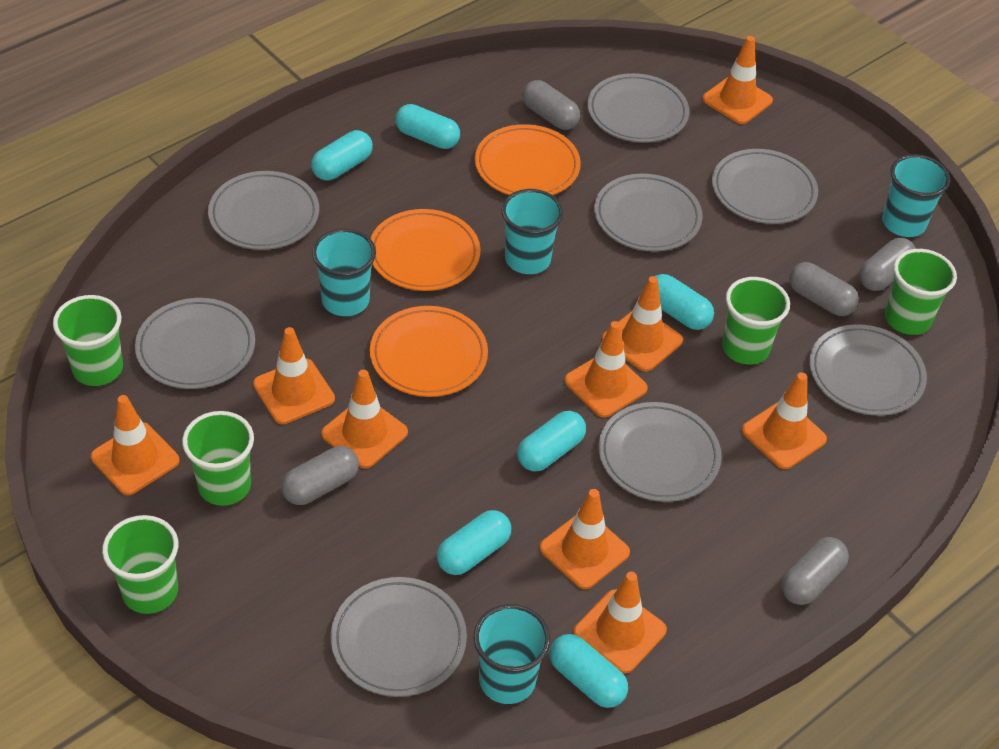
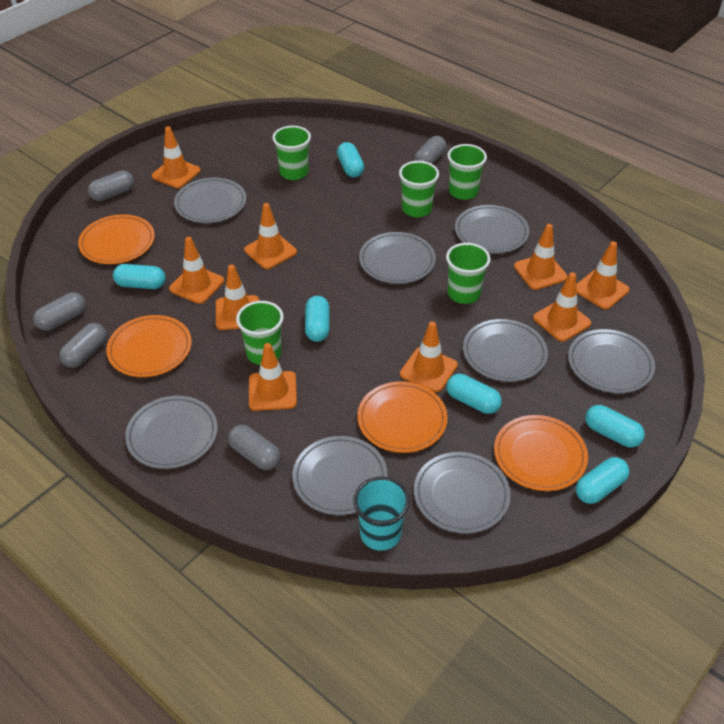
orange plate: [370,209,480,291] [370,306,488,397] [475,124,581,195] = 3 -> [78,214,155,264] [106,315,192,377] [357,381,448,453] [494,415,588,491] = 4
turquoise cup: [312,229,376,316] [474,604,550,704] [501,189,563,274] [882,154,950,237] = 4 -> [353,477,410,551] = 1

